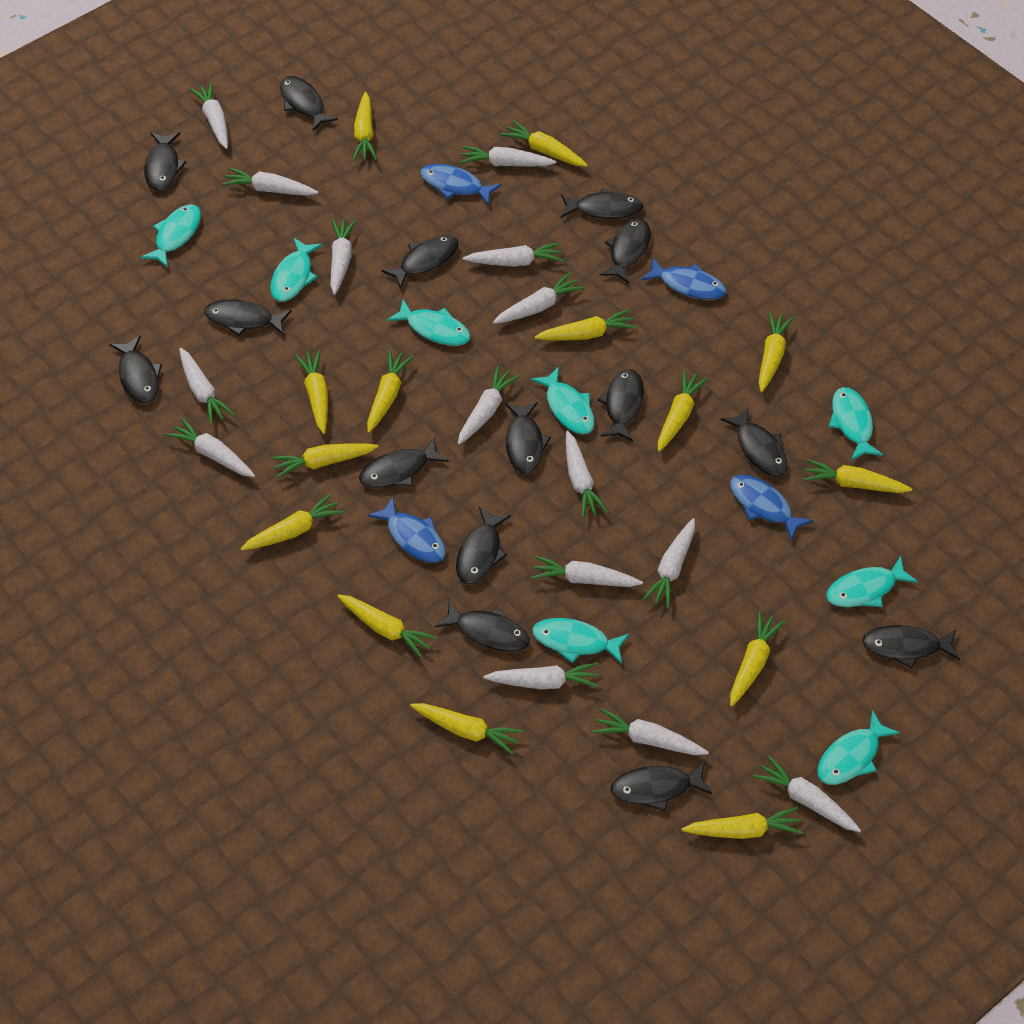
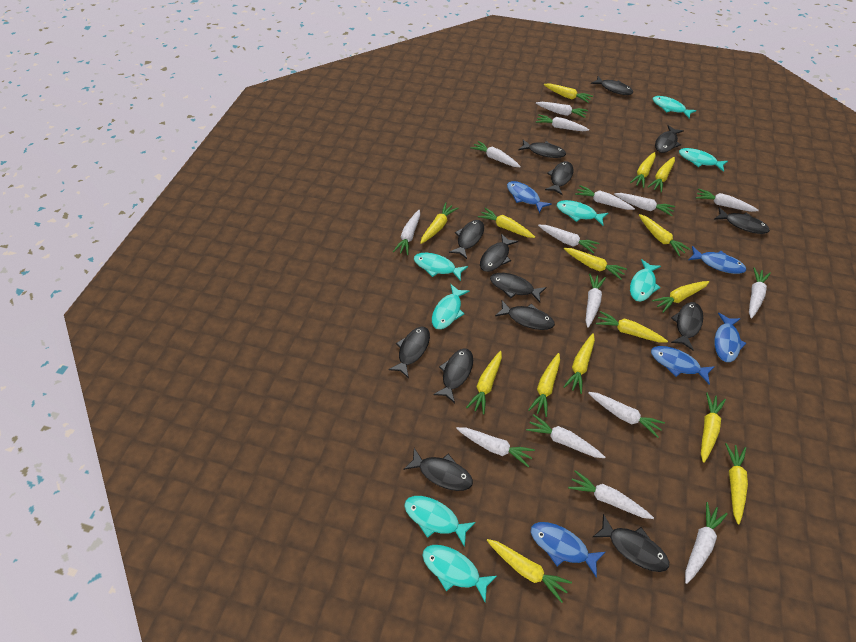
black fish: [110,335,162,403] [144,132,187,191] [204,299,292,336] [280,76,338,131] [359,438,449,488] [381,235,459,290] [435,600,530,652] [456,507,511,584] [505,402,551,474] [561,188,643,219] [598,369,644,442] [600,219,651,284] [610,762,712,811] [720,407,788,477] [862,625,960,668] = 15 -> [388,327,430,378] [403,448,473,491] [433,348,473,403] [449,220,484,259] [480,234,518,272] [490,273,547,302] [495,301,555,330] [518,140,566,158] [545,161,574,195] [591,76,633,95] [593,514,669,572] [655,125,684,153] [671,302,703,351] [714,207,770,234] = 14
blue fish: [368,497,446,563] [420,164,501,206] [641,258,726,300] [730,475,813,540] = 4 -> [507,181,552,213] [531,522,605,578] [651,346,715,384] [688,246,746,274] [715,313,747,362] = 5
yellow carrot: [240,493,344,551] [271,443,378,478] [295,350,328,434] [337,594,437,659] [353,92,377,161] [367,350,414,433] [410,703,523,755] [501,120,587,167] [535,309,637,341] [658,370,708,452] [681,807,803,839] [730,611,785,706] [759,312,794,392] [803,459,912,493] = 14 -> [420,203,458,244] [466,351,502,415] [478,208,535,238] [487,539,572,603] [528,353,560,417] [544,83,593,103] [564,248,627,280] [564,333,595,394] [596,311,668,342] [630,152,656,188] [639,214,690,256] [648,157,675,192] [652,281,709,313] [701,393,726,463] [725,443,748,525] = 15

